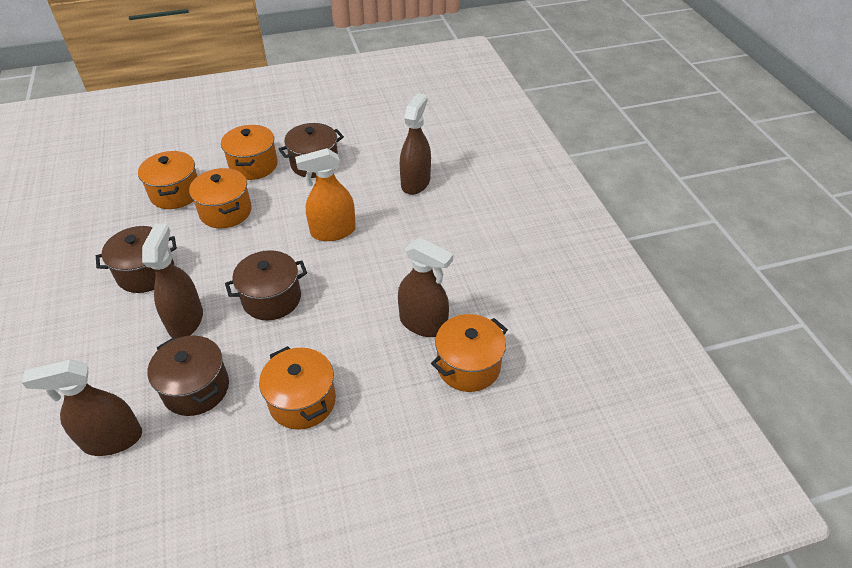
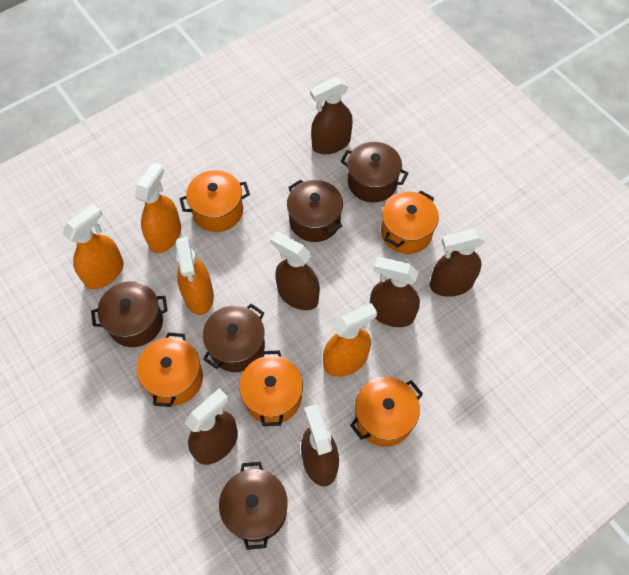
brown pot: [96,226,177,293] [147,336,229,416] [225,250,307,320] [279,123,344,178] = 4 -> [91,281,168,347] [203,304,265,372] [219,462,288,550] [287,179,343,242] [341,142,408,203] = 5
brown spray bottle: [22,360,142,456] [142,224,203,338] [398,238,453,337] [400,93,431,195] = 4 -> [185,388,238,465] [270,232,320,310] [301,404,339,486] [310,77,353,154] [370,257,420,327] [430,229,486,297] = 6
orange spray bottle: [295,148,356,241] = 1 -> [62,204,124,289] [135,162,181,253] [176,237,214,315] [323,303,377,377] = 4

